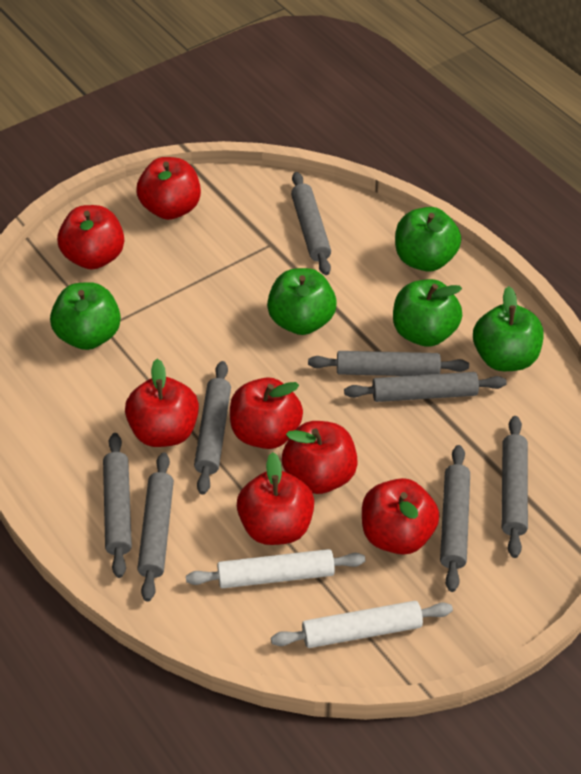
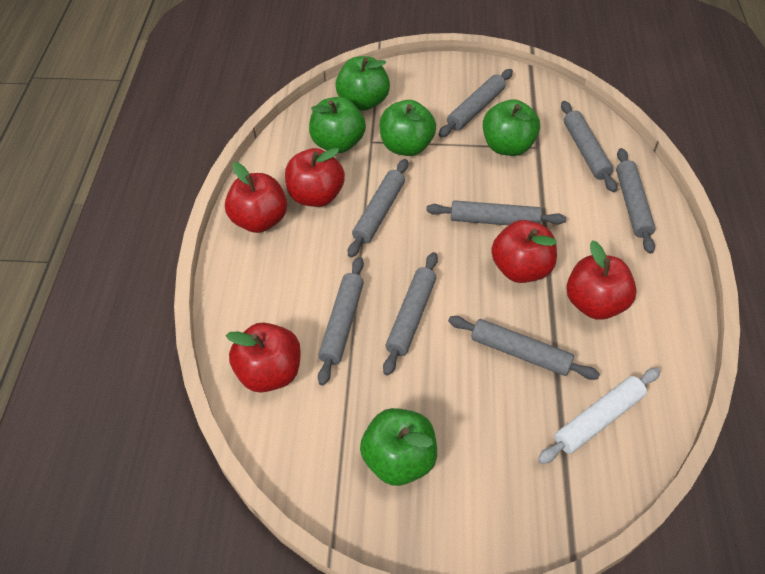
red apple: [57,205,124,270] [125,359,199,447] [136,157,201,220] [230,377,303,449] [237,452,314,545] [282,421,358,494] [362,478,440,555] = 7 -> [225,162,287,233] [226,322,301,393] [285,148,345,207] [491,220,557,283] [566,240,637,320] = 5
white rolling pin: [186,549,365,589] [271,601,453,648] = 2 -> [538,368,661,464] = 1

